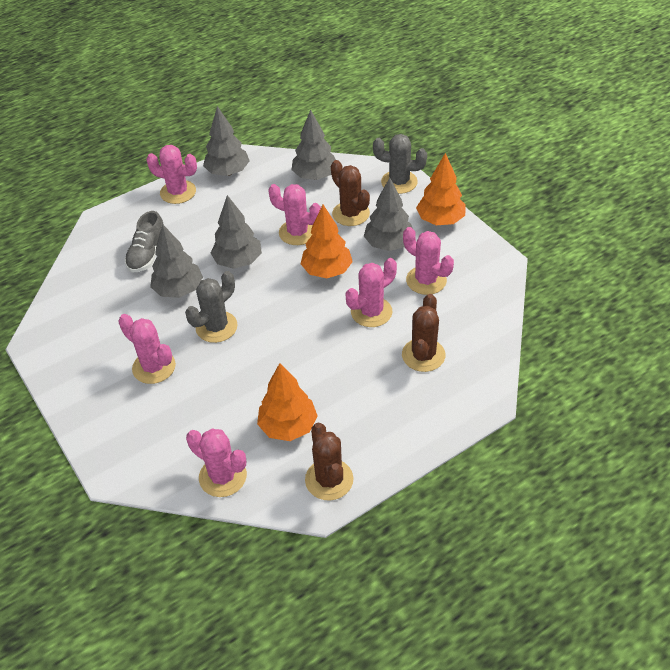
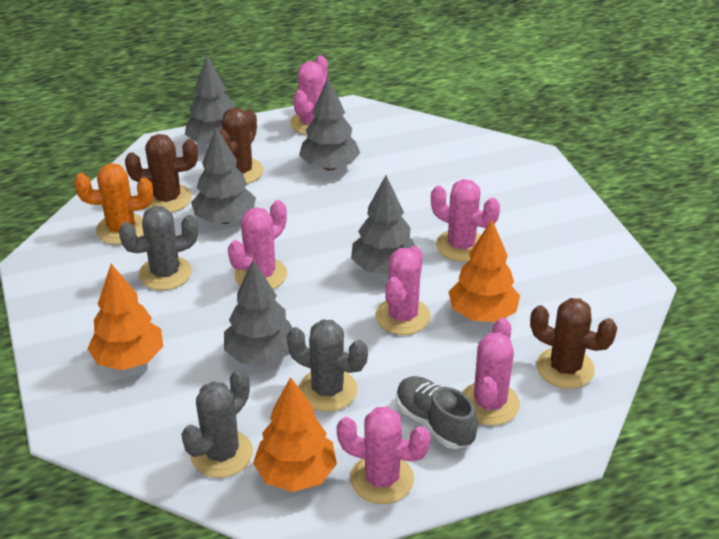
grey cactus: [185,271,238,343] [373,134,427,194] = 2 -> [119,206,198,290] [181,369,253,478] [287,319,368,412] = 3
orange cactus: none = 0 -> [74,163,153,245] = 1

